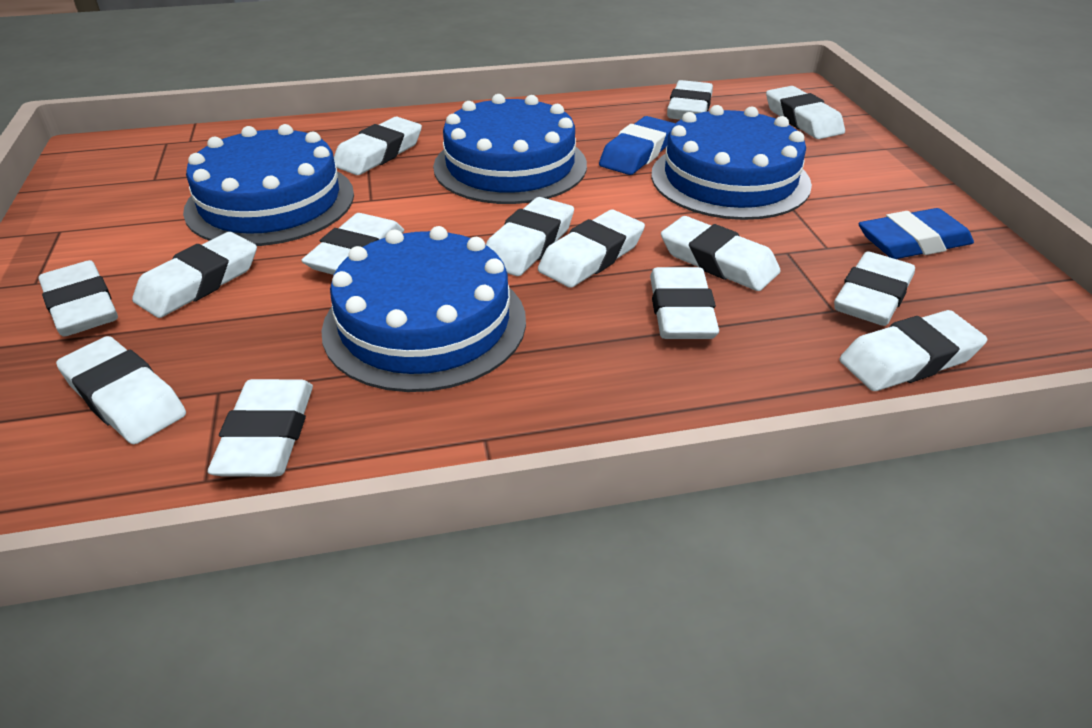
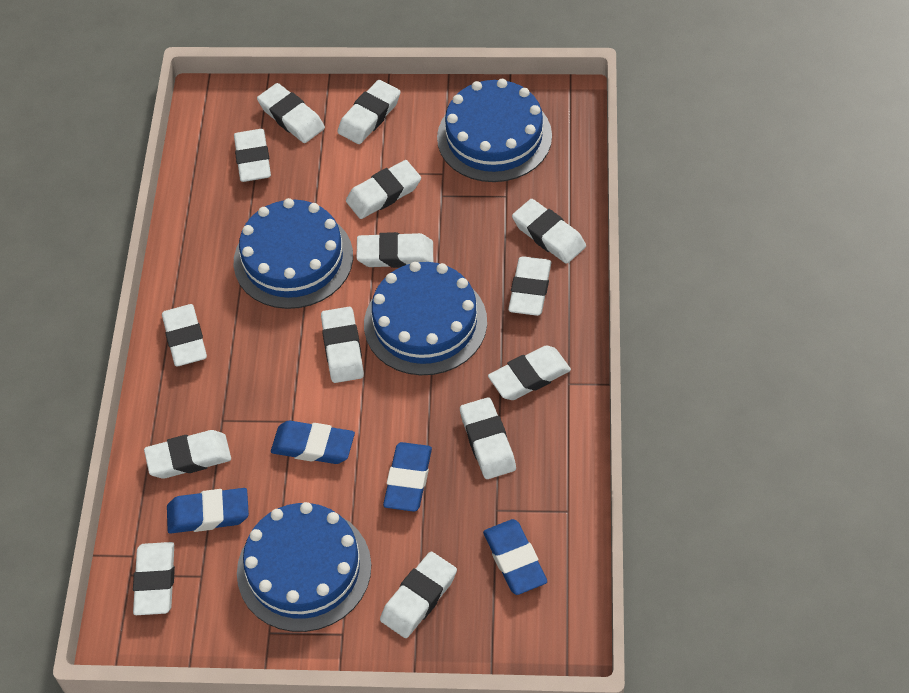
blue eraser: [599,116,675,175] [859,208,974,259] = 2 -> [167,488,249,534] [271,421,355,464] [383,442,432,512] [483,519,547,595] = 4

